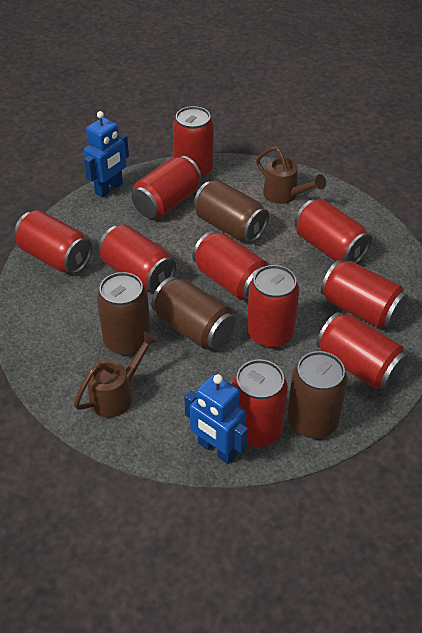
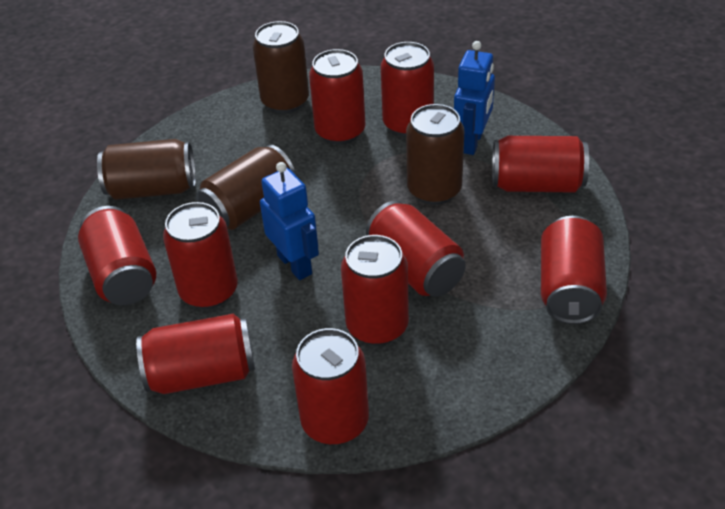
brown watering can: [74,331,159,417] [256,146,326,204] = 2 -> none = 0

